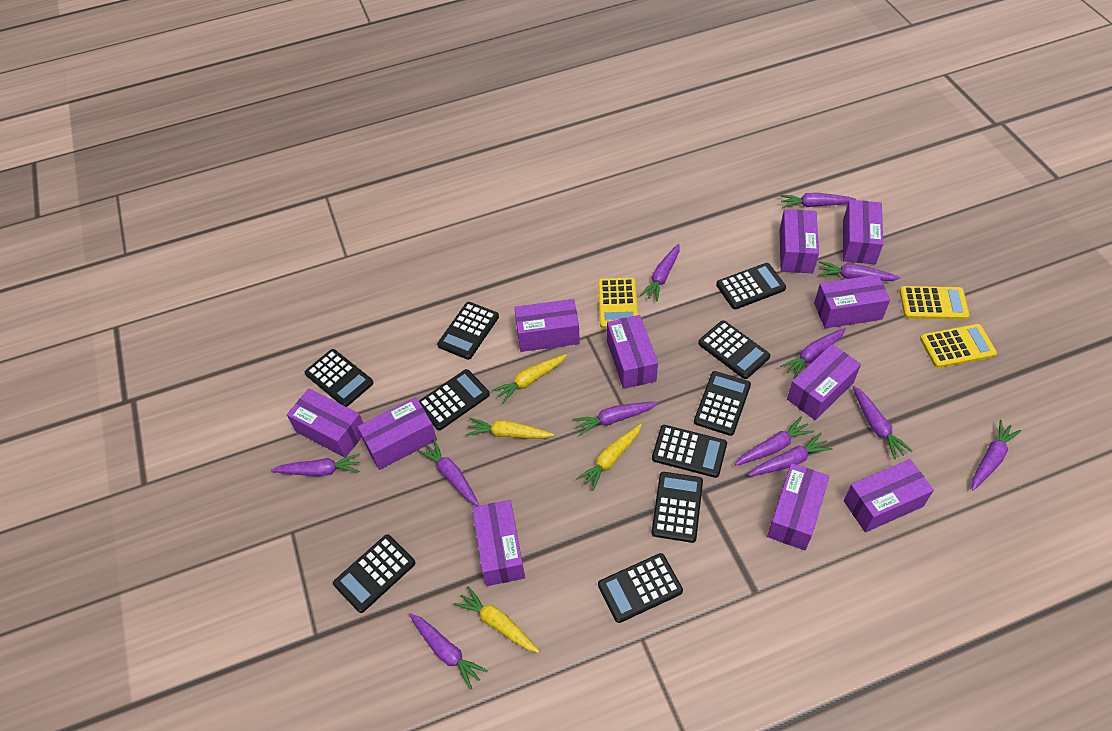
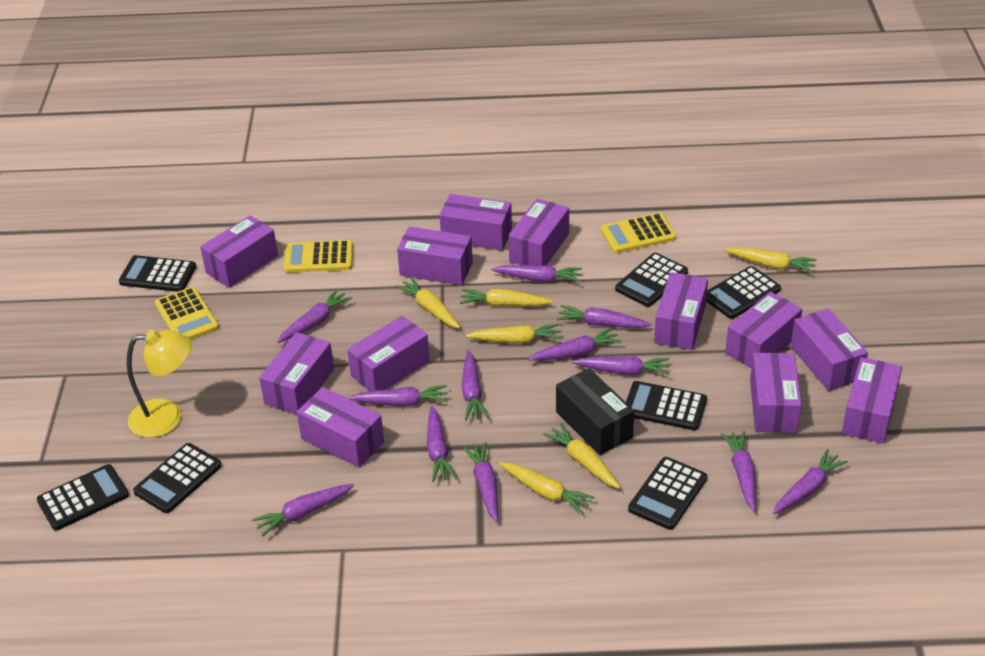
black box: none = 0 -> [556,368,634,455] = 1
black calculator: [305,349,373,407] [333,535,415,613] [419,369,490,430] [437,302,499,360] [598,553,683,623] [651,472,703,543] [652,425,727,478] [694,371,751,436] [698,320,770,379] [716,263,786,309] = 10 -> [37,464,129,531] [119,255,196,292] [133,443,222,513] [615,253,688,307] [626,381,707,430] [628,457,707,530] [706,266,781,319] = 7
purple box: [287,388,363,458] [358,397,437,470] [472,500,525,586] [514,299,580,352] [607,315,658,389] [767,463,829,550] [779,209,819,273] [787,344,861,420] [814,274,890,329] [843,200,883,264] [844,459,934,532] = 11 -> [200,216,278,288] [259,332,334,415] [297,387,384,468] [347,316,430,391] [397,226,473,285] [440,194,512,251] [509,199,569,265] [654,272,708,350] [725,292,802,368] [750,353,802,433] [791,308,868,391] [842,357,902,444] = 12
yellow carrot: [454,586,539,653] [466,418,554,438] [492,354,567,404] [576,424,642,491] = 4 -> [395,277,460,328] [460,289,553,306] [466,324,561,344] [499,462,595,514] [543,423,621,489] [725,247,817,273] = 6
yellow lamp: none = 0 -> [127,330,192,438] = 1

